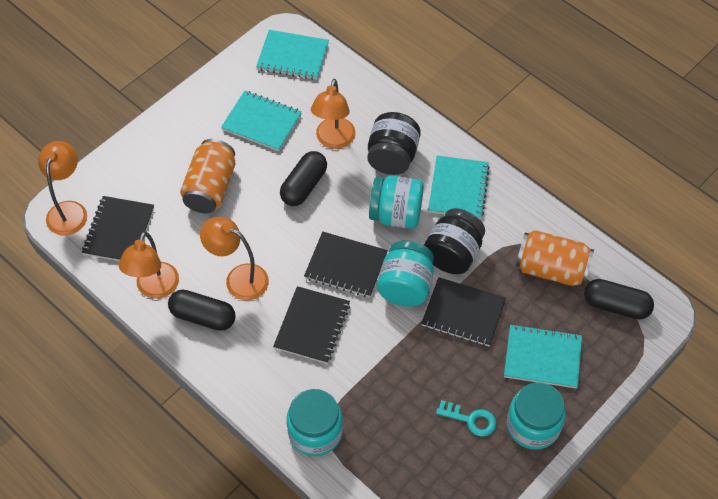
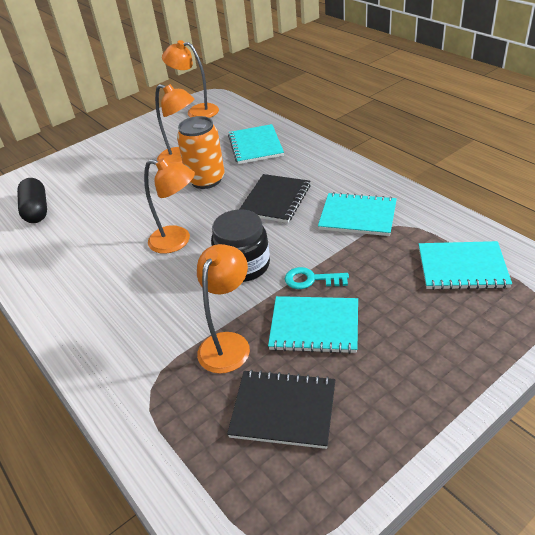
black capsule: [168,289,236,331] [280,151,327,206] [584,279,654,320] = 3 -> [17,178,47,223] = 1
black jar: [367,112,421,175] [424,208,485,274] = 2 -> [211,209,270,282] = 1
black notebook: [82,196,154,261] [273,286,350,364] [304,232,388,297] [421,277,506,347] = 4 -> [227,369,335,449] [239,174,311,223] = 2
orange can: [180,139,236,214] [516,230,594,286] = 2 -> [177,116,225,189] = 1
turquoise jar: [287,389,343,456] [369,176,424,229] [377,241,434,307] [507,382,566,450] = 4 -> none = 0

